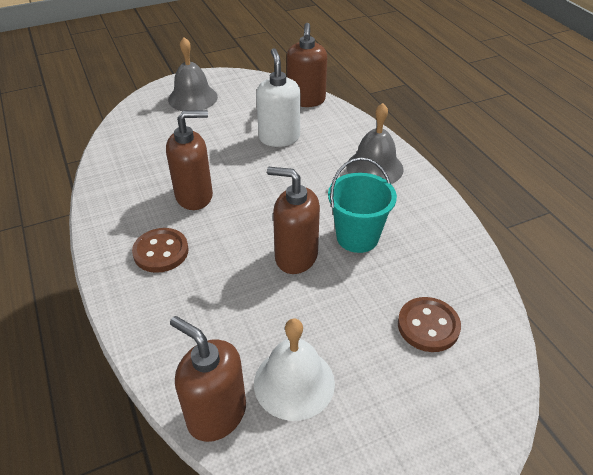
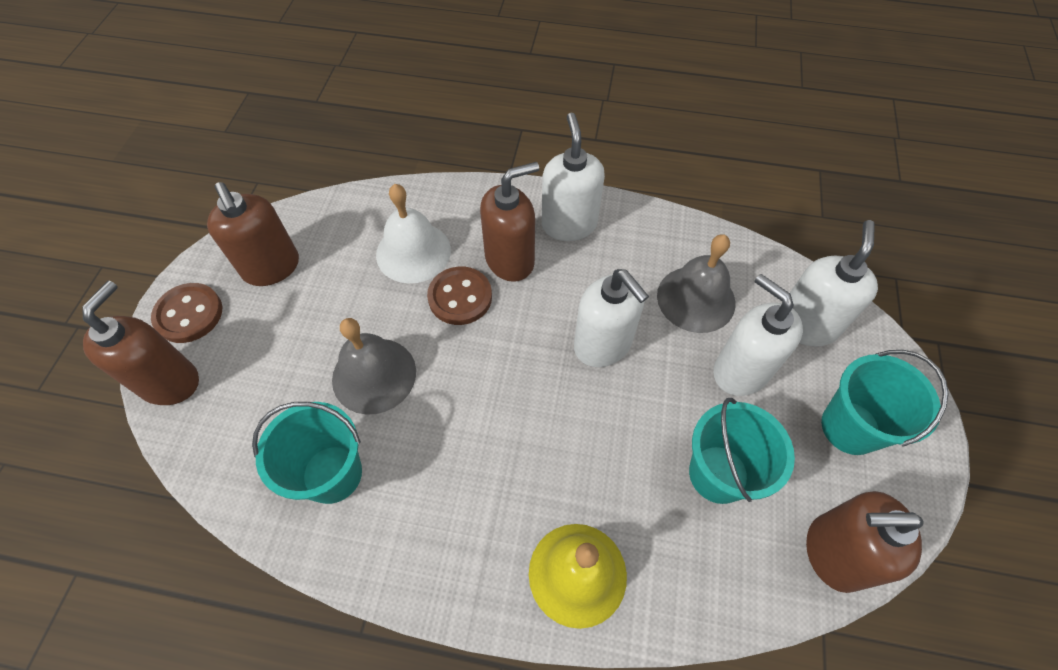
turquoise bucket: [328,157,397,253] = 1 -> [252,402,362,504] [689,398,795,504] [821,350,949,455] = 3
white soap dispenser: [256,48,300,147] = 1 -> [541,113,605,241] [574,269,649,367] [713,274,803,396] [790,220,878,347] = 4
yellow bell: none = 0 -> [529,524,627,629] = 1

